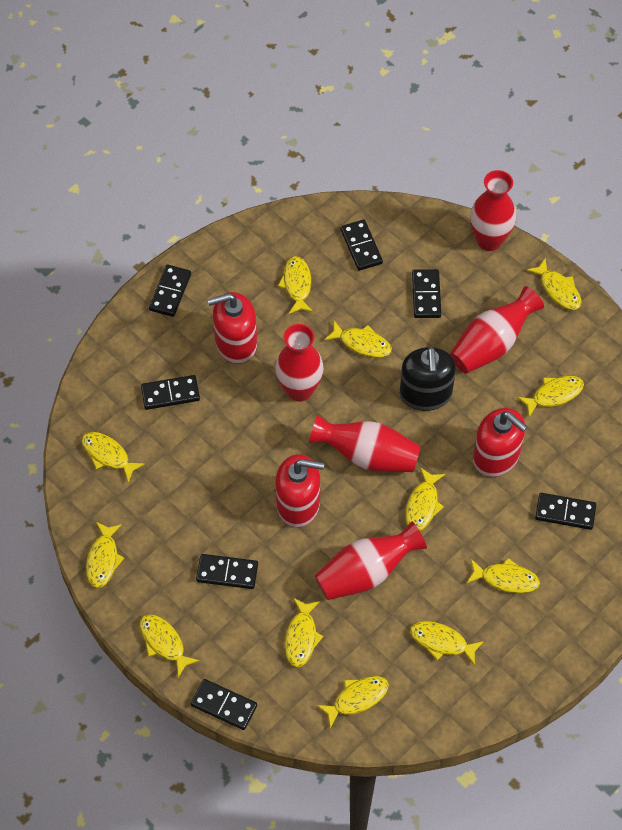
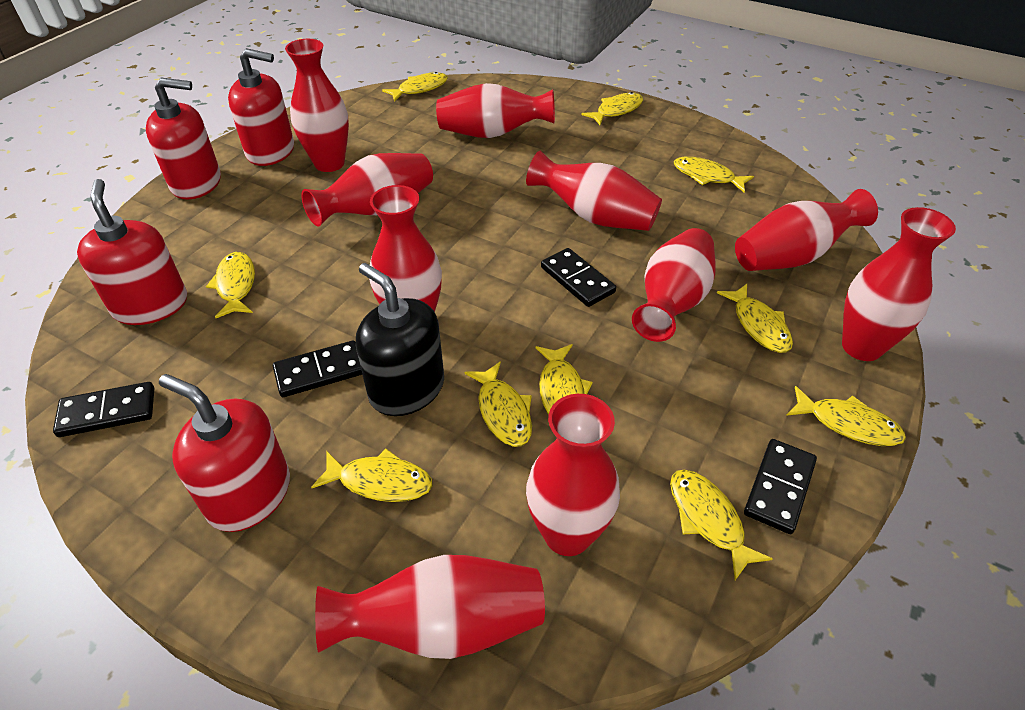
black domino: [141,375,200,410] [149,265,191,317] [191,679,257,730] [196,554,258,589] [340,220,383,271] [412,269,441,318] [535,493,596,530] = 7 -> [53,382,154,437] [273,341,362,397] [541,248,616,307] [744,439,817,534] = 4
red soap dispenser: [208,292,257,364] [275,454,324,527] [473,408,527,477] = 3 -> [77,179,187,325] [146,78,221,199] [159,374,290,532] [228,48,294,166] = 4
red vase: [275,324,324,402] [309,414,421,472] [315,521,427,600] [450,286,544,374] [470,170,516,251] = 5 -> [285,39,349,172] [301,153,433,226] [315,555,545,659] [369,185,442,312] [436,83,555,138] [526,151,662,231] [526,394,620,556] [632,228,715,342] [735,189,878,271] [842,207,956,361] = 10
yellow fish: [81,432,145,482] [86,522,124,588] [139,614,199,677] [278,256,313,314] [285,598,323,668] [316,676,389,728] [324,320,392,358] [405,467,445,531] [410,621,484,666] [467,558,540,593] [517,376,584,417] [526,258,582,310] = 12 -> [206,252,255,318] [311,449,433,502] [382,72,448,102] [464,361,532,447] [535,344,593,415] [582,92,643,125] [670,470,773,580] [674,157,754,192] [717,284,793,353] [786,386,906,446] = 10

